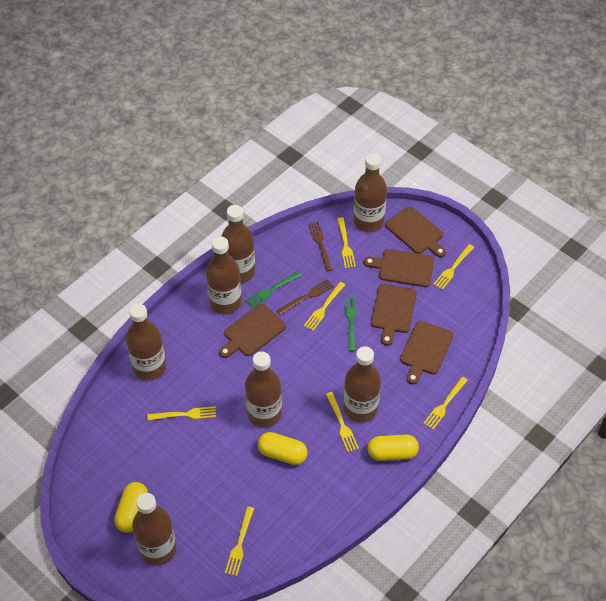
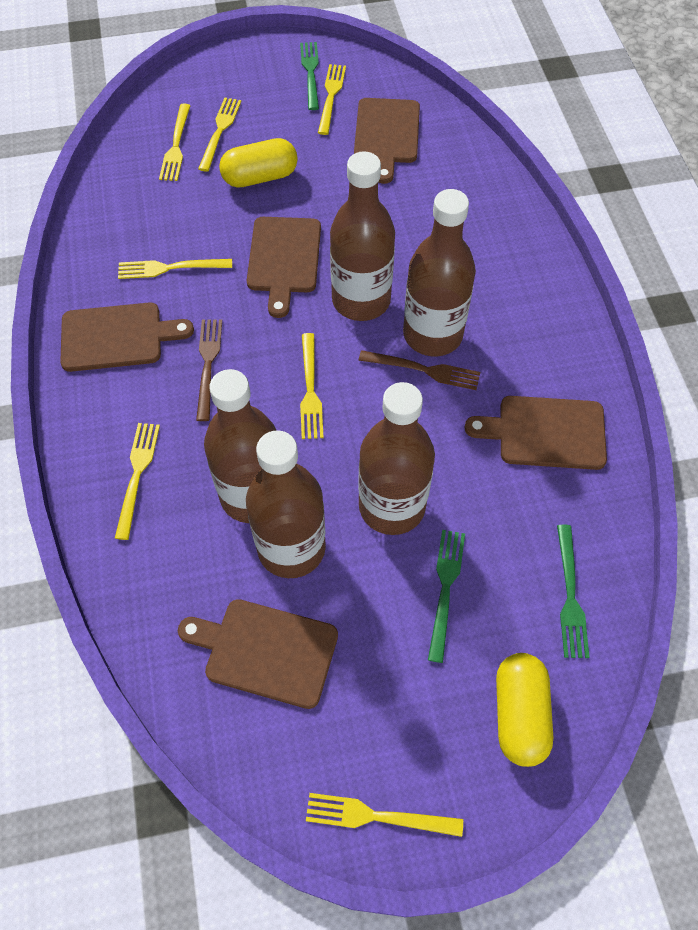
brown bottle: [126,304,166,381] [132,493,177,566] [206,236,242,314] [221,205,255,283] [245,352,282,428] [343,346,381,423] [353,153,387,232] = 7 -> [204,369,277,523] [246,430,326,578] [330,151,395,321] [358,382,435,535] [403,189,476,356] = 5
green fork: [245,271,301,308] [345,297,356,351] = 2 -> [300,42,319,110] [428,530,465,663] [557,525,590,658] = 3
yellow capsule: [114,482,148,533] [258,432,308,465] [368,434,419,461] = 3 -> [219,138,298,188] [496,653,553,767] = 2

